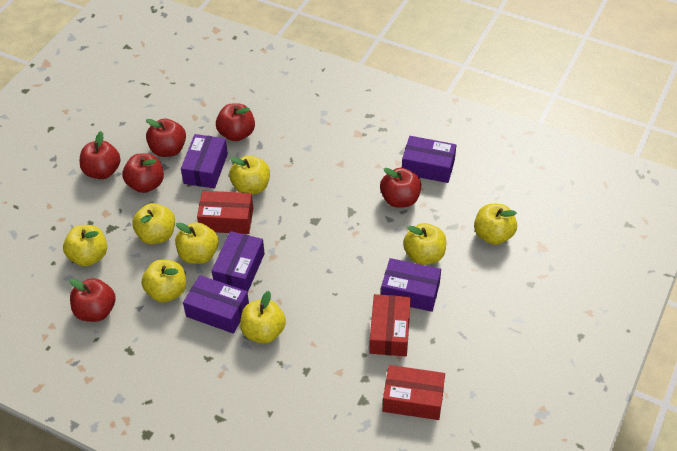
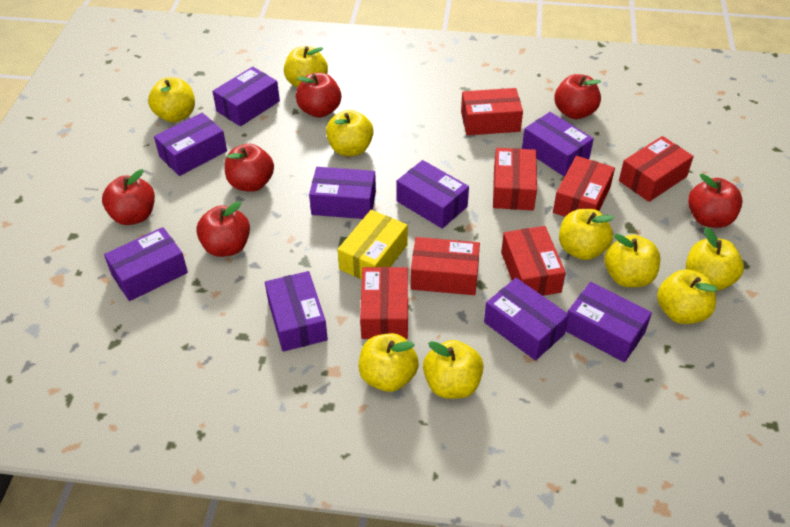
purple box: [181,134,228,188] [183,275,249,333] [212,231,265,292] [381,258,441,312] [402,136,456,183] = 5 -> [104,227,188,301] [154,113,227,176] [212,67,280,126] [265,271,328,352] [309,167,376,219] [396,160,469,229] [484,278,569,361] [522,112,594,177] [566,282,652,362] = 9
red box: [197,191,253,234] [369,294,411,356] [383,365,445,420] = 3 -> [360,267,408,339] [411,237,480,295] [461,88,523,135] [493,148,537,210] [501,226,566,296] [553,156,615,217] [619,136,694,202] = 7
yellow apple: [63,225,107,266] [132,203,175,244] [142,260,186,302] [175,222,219,264] [229,155,270,195] [240,291,286,344] [403,223,446,265] [474,204,517,245] = 8 -> [148,77,195,123] [284,46,328,88] [326,110,374,156] [359,333,419,392] [423,340,484,399] [559,209,614,260] [604,234,660,287] [657,269,717,324] [686,227,744,291] = 9
yellow box: none = 0 -> [338,210,408,279] = 1

